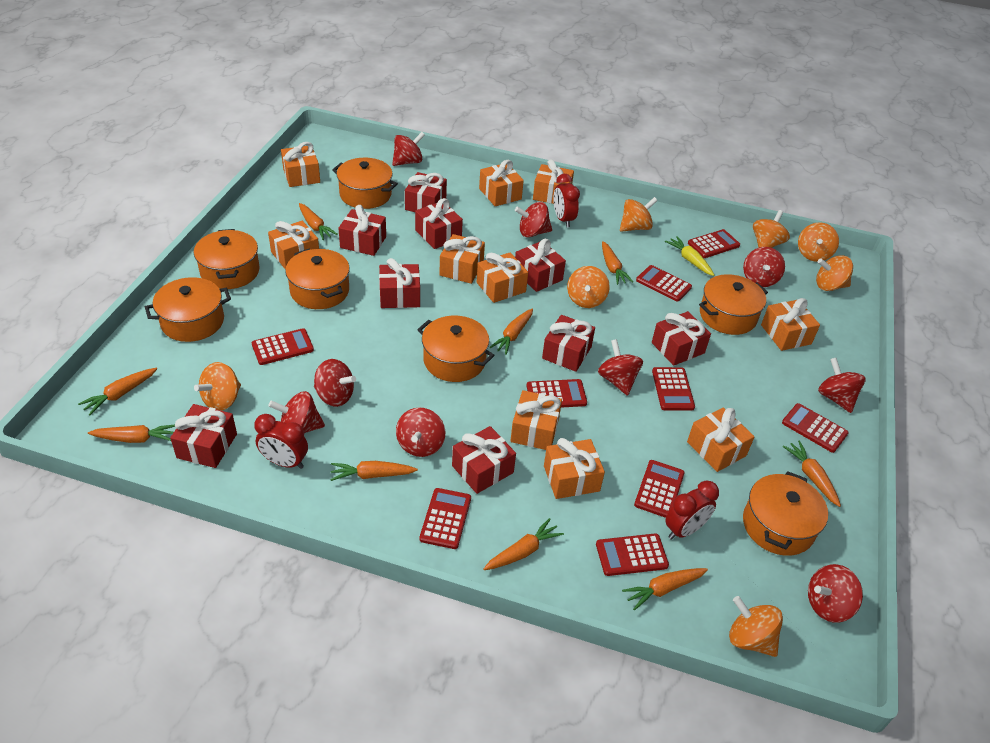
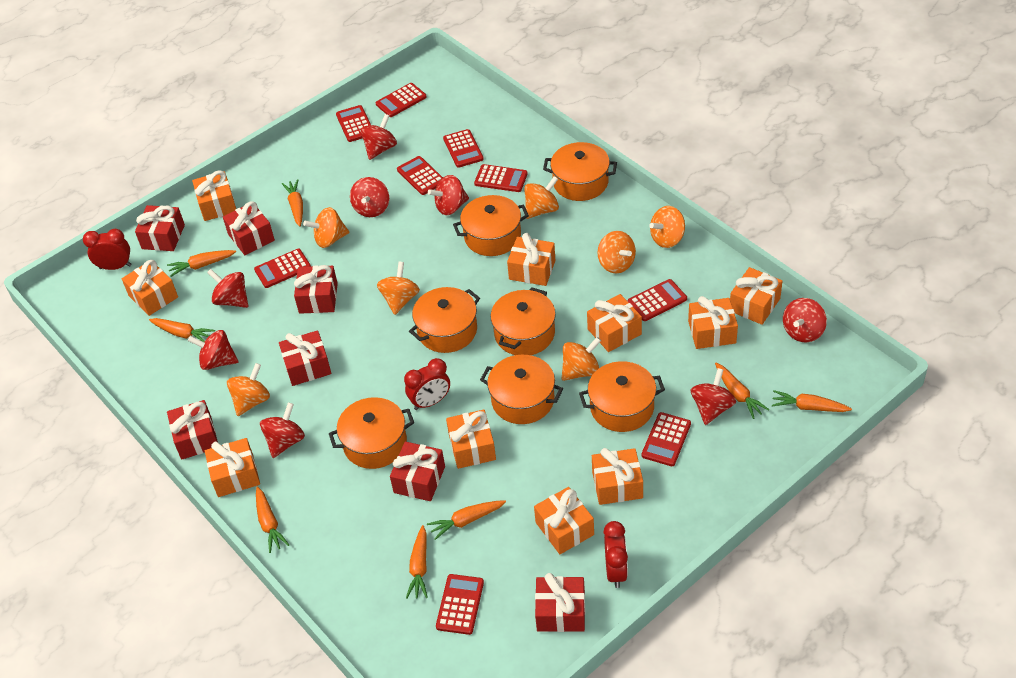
orange carrot: [78,368,157,415] [88,425,175,443] [299,203,338,240] [330,461,418,481] [483,518,564,570] [490,309,533,355] [602,241,633,285] [622,568,708,610] [782,441,841,507] = 9 -> [149,318,215,342] [167,250,236,277] [256,486,289,553] [282,179,303,227] [406,525,428,599] [427,500,506,540] [715,363,769,419] [772,390,852,412] = 8
red gift: [170,404,237,468] [338,205,386,256] [379,258,420,308] [405,172,447,212] [415,198,463,249] [452,426,516,494] [515,238,566,292] [542,315,595,372] [652,311,711,366] = 9 -> [135,205,185,251] [167,400,218,459] [223,201,275,255] [279,330,331,386] [294,265,338,314] [390,442,445,501] [535,573,585,632] = 7
red spinning top: [268,391,325,433] [314,359,356,407] [392,132,425,166] [396,408,445,457] [515,202,552,237] [598,339,643,396] [743,247,785,287] [808,564,863,623] [818,358,866,413] = 9 -> [187,330,239,370] [207,269,248,308] [260,402,305,458] [350,177,389,217] [360,114,397,160] [428,175,469,215] [691,368,736,425] [783,298,827,343] = 8
yellow carrot: [665,236,714,276] = 1 -> none = 0

